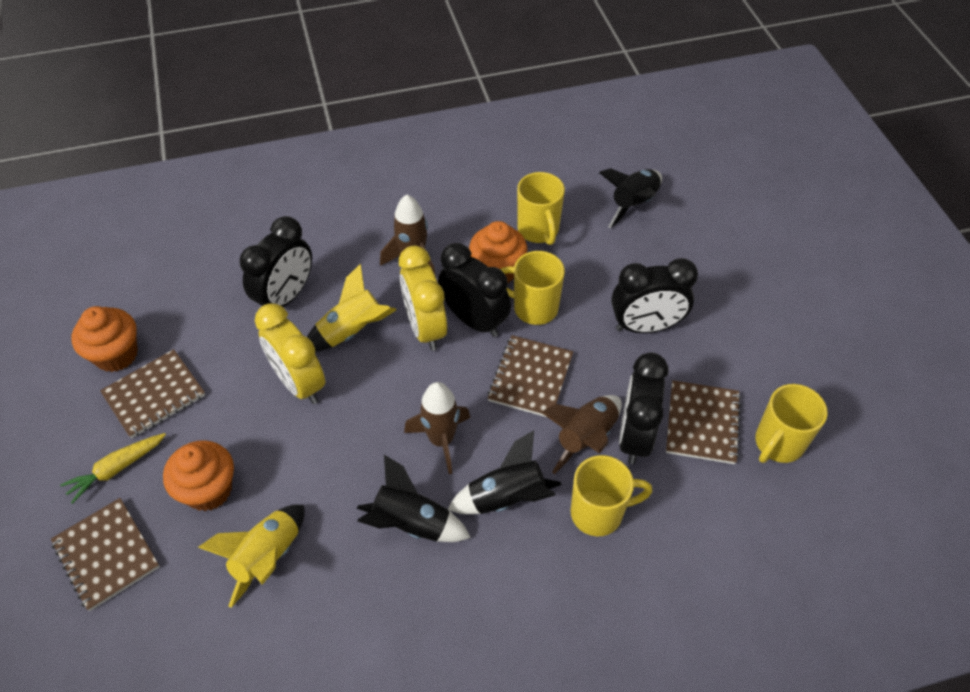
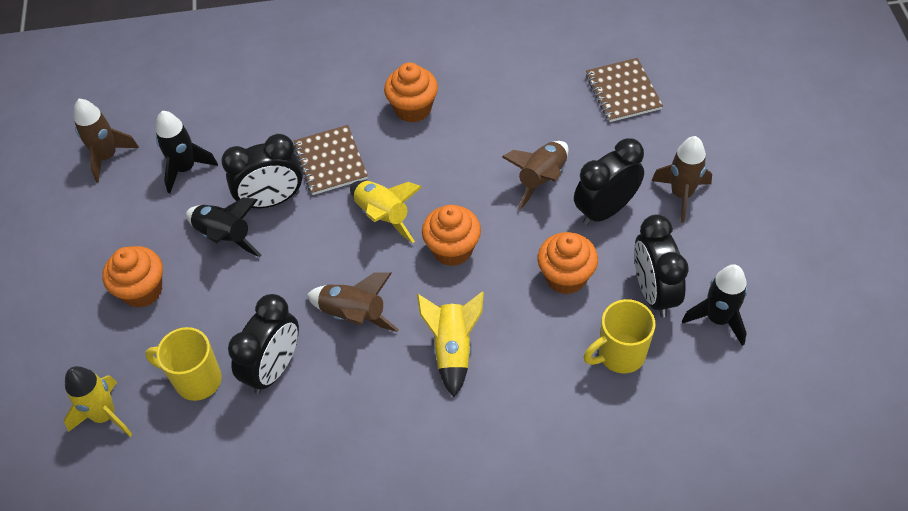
brown notebook: [51,498,160,611] [100,349,205,438] [487,335,573,417] [666,380,741,464] = 4 -> [294,125,368,195] [586,58,663,122] = 2
brown rocket: [380,195,436,276] [404,382,470,474] [541,395,622,474] = 3 -> [74,99,139,183] [307,272,399,332] [502,141,569,210] [652,136,712,223] = 4
orange cupcake: [72,306,138,372] [163,440,234,511] [469,221,527,283] = 3 -> [102,246,163,308] [384,62,438,123] [422,205,481,266] [537,232,598,294] = 4
yellow carrot: [60,433,166,504] = 1 -> none = 0
yellow clock: [255,303,325,404] [399,245,447,351] = 2 -> none = 0
yellow mug: [500,251,565,325] [517,172,565,245] [571,455,652,536] [755,384,828,463] = 4 -> [145,327,222,401] [584,299,655,374] = 2
yellow rocket: [198,505,304,608] [307,264,396,352] = 2 -> [64,366,133,437] [350,181,422,243] [417,292,484,397] = 3

